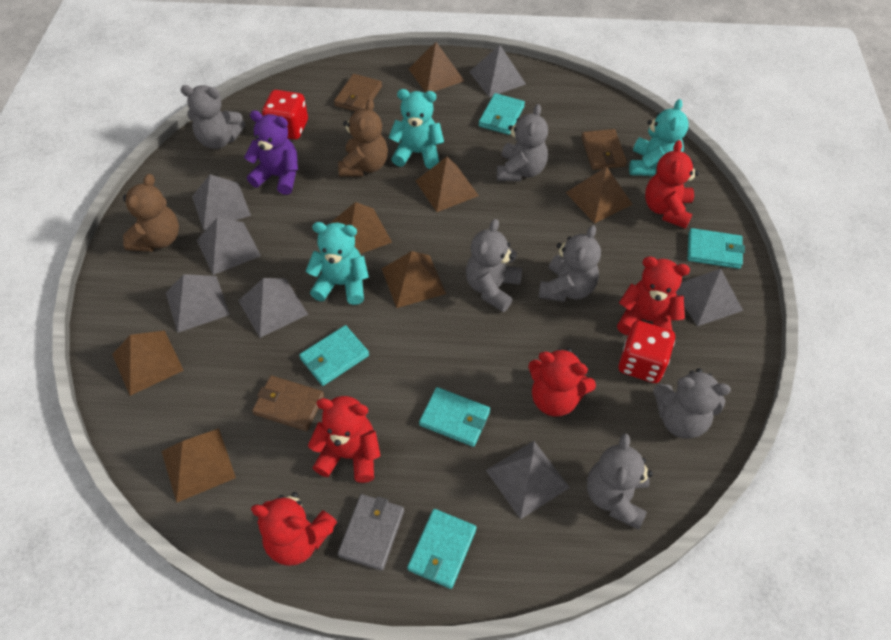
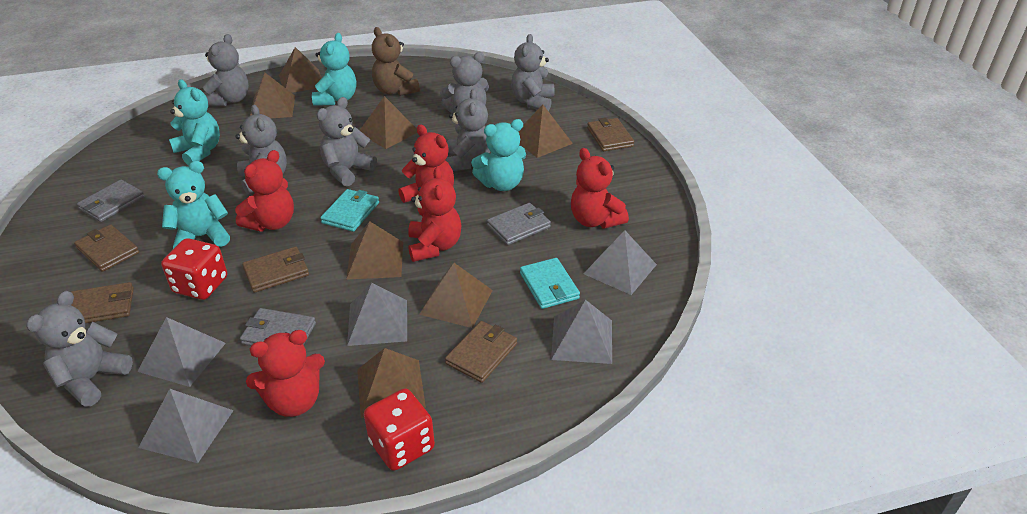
brown teddy bear: [123,174,179,252] [338,99,388,177] = 2 -> [372,27,420,96] = 1
brown wallet: [252,376,324,431] [334,74,382,112] [581,129,627,170] = 3 -> [71,282,134,323] [74,224,139,272] [242,247,309,293] [445,321,517,383] [587,118,634,151] = 5
grey pyramid: [166,274,230,333] [192,174,251,230] [197,217,261,275] [238,278,308,338] [469,45,526,97] [486,441,570,519] [676,269,743,326] = 7 -> [137,317,226,387] [138,389,234,463] [347,283,407,346] [551,300,612,364] [584,230,657,295] = 5
grey teddy bear: [180,85,246,149] [466,219,522,312] [497,104,548,181] [538,225,601,302] [587,433,653,530] [653,368,731,439] = 6 -> [26,291,133,407] [203,34,249,106] [236,105,287,194] [317,97,377,186] [440,52,489,114] [446,89,491,171] [511,34,555,111] = 7
grey wallet: [338,494,404,571] = 1 -> [77,180,145,222] [240,308,316,346] [487,203,551,245] = 3
purple teddy bear: [244,110,298,195] = 1 -> none = 0
turquoise teddy bear: [306,222,369,305] [388,89,444,169] [629,99,689,176] = 3 -> [157,161,230,249] [169,79,220,165] [312,33,356,106] [471,119,526,191] = 4
turquoise wallet: [299,325,369,386] [407,509,476,589] [419,387,490,447] [479,93,525,135] [688,228,745,269] = 5 -> [320,189,379,232] [520,258,580,309] = 2

